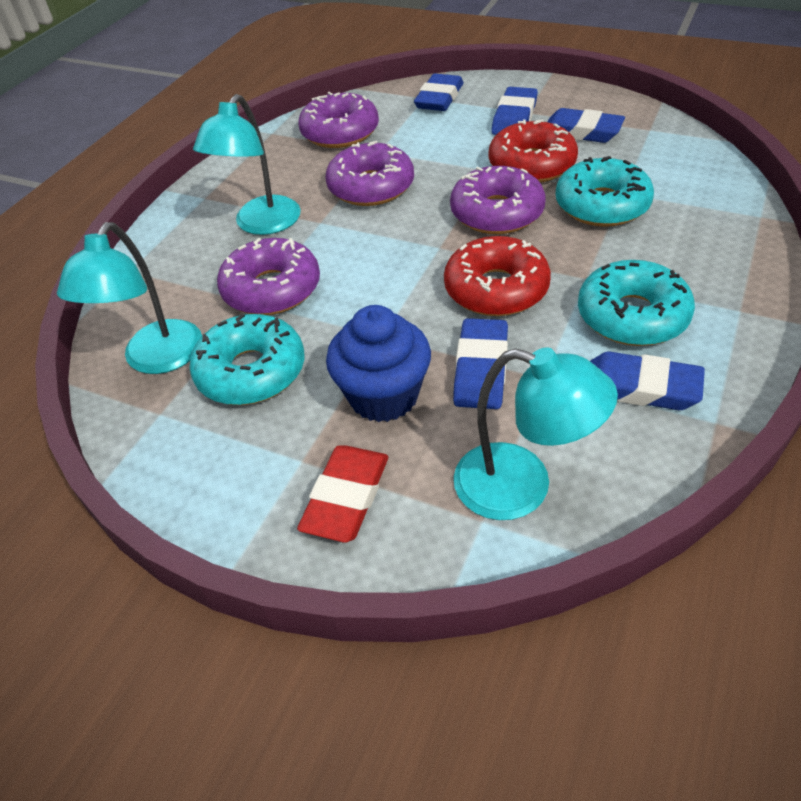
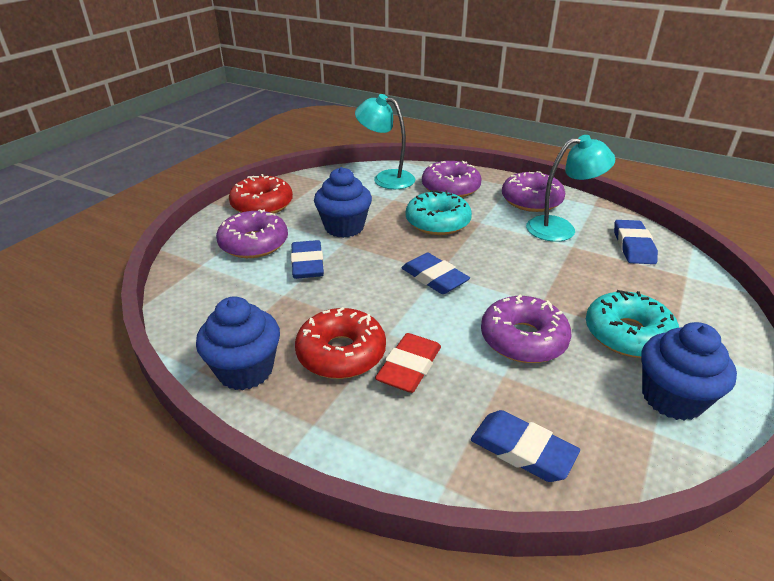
blue cupcake: [326,305,431,422] = 1 -> [196,297,280,390] [314,167,372,238] [641,322,737,421] = 3
blue eraser: [414,74,463,111] [453,318,508,409] [492,87,538,135] [547,108,625,143] [590,351,705,410] = 5 -> [291,240,324,279] [402,253,470,294] [471,410,580,482] [614,220,658,264] = 4
turquoise donut: [189,314,305,405] [555,156,654,227] [578,260,695,346] = 3 -> [406,190,472,235] [586,290,679,358] = 2
turquoise lamp: [57,222,202,374] [193,94,301,235] [454,348,618,520] = 3 -> [355,94,415,189] [526,135,615,242] = 2

